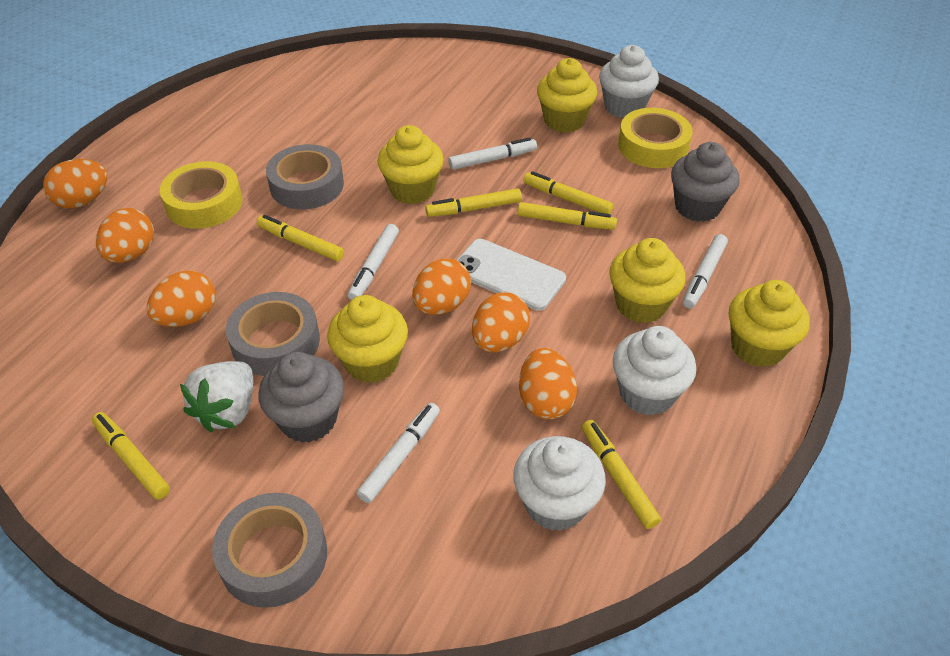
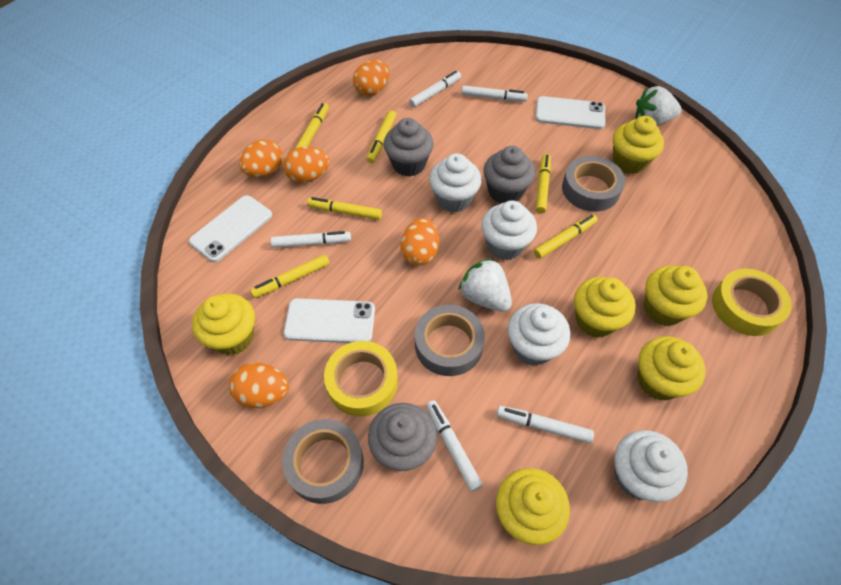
grey cupcake: [258,352,344,443] [671,142,740,222] = 2 -> [368,403,437,471] [384,118,434,177] [483,146,535,204] = 3
orange egg: [43,159,107,209] [96,208,154,263] [147,270,216,327] [412,258,471,315] [472,292,530,353] [519,348,577,419] = 6 -> [229,363,289,408] [239,139,283,177] [283,146,329,183] [353,60,389,96] [400,218,439,266] = 5
white cupcake: [513,436,606,531] [599,45,659,118] [613,326,696,415] = 3 -> [429,153,482,213] [481,200,537,260] [508,303,570,366] [614,430,688,502] = 4
white marker: [348,224,399,300] [357,403,440,503] [448,137,537,170] [683,234,728,309] = 4 -> [270,231,351,248] [409,71,461,107] [426,400,483,492] [461,86,528,102] [497,406,594,443] = 5
white phone: [457,239,566,311] = 1 -> [189,195,272,262] [283,298,375,343] [535,96,605,129] = 3
white strawberry: [180,361,253,432] = 1 -> [458,258,512,312] [635,86,682,126] = 2
yellow cupcake: [327,295,408,383] [378,125,444,204] [537,58,597,133] [609,238,685,323] [729,280,810,367] = 5 -> [192,293,255,355] [496,468,570,545] [574,277,636,338] [613,116,664,174] [637,336,706,401] [644,266,707,326] = 6

